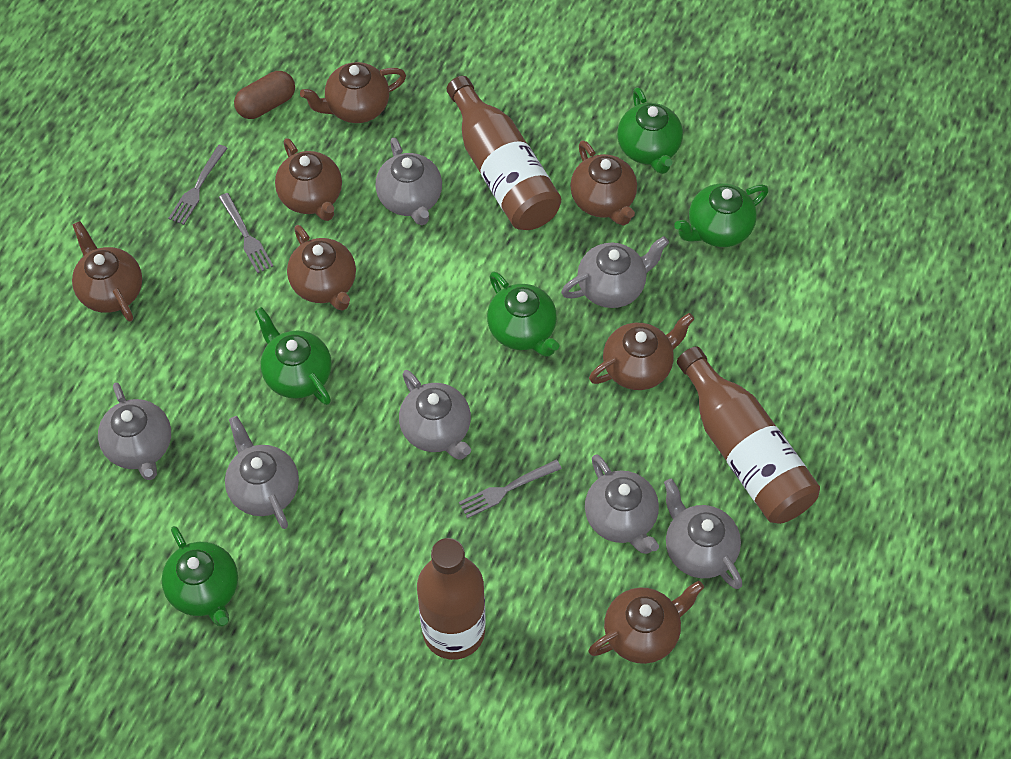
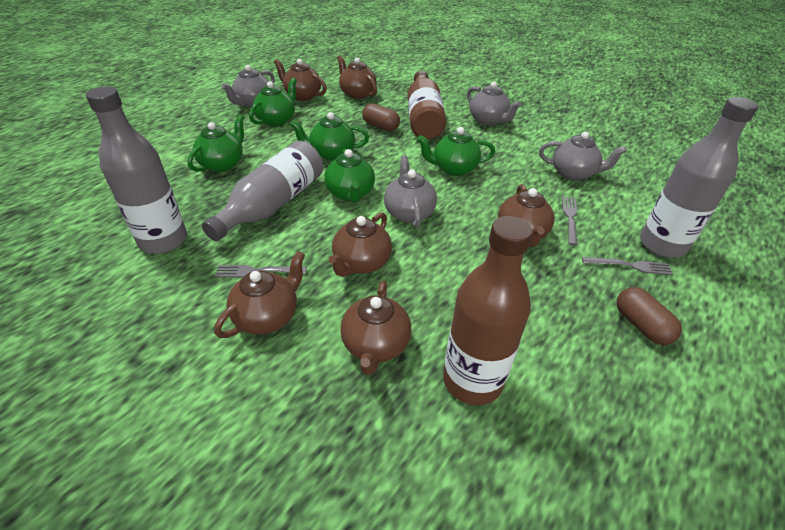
brown bottle: [417,538,486,660] [447,76,561,230] [677,346,820,524] = 3 -> [408,71,446,140] [443,216,533,405] = 2
brown capsule: [234,71,295,119] = 1 -> [362,103,400,131] [617,287,682,345] = 2
brown teapot: [72,221,142,322] [275,138,342,221] [287,225,356,311] [300,62,406,123] [570,140,637,226] [589,313,694,390] [589,581,704,664] = 7 -> [214,251,305,338] [274,59,327,101] [329,212,392,277] [337,55,377,99] [340,281,411,375] [498,184,555,247] = 6
grey bottle: none = 0 -> [86,86,187,254] [202,141,323,241] [640,97,758,258] = 3
grey teapot: [98,383,171,480] [225,416,299,529] [375,138,442,225] [399,370,471,460] [561,236,669,308] [585,454,659,554] [664,479,742,589] = 7 -> [221,65,275,108] [384,155,437,228] [467,82,521,126] [539,132,627,181] = 4

